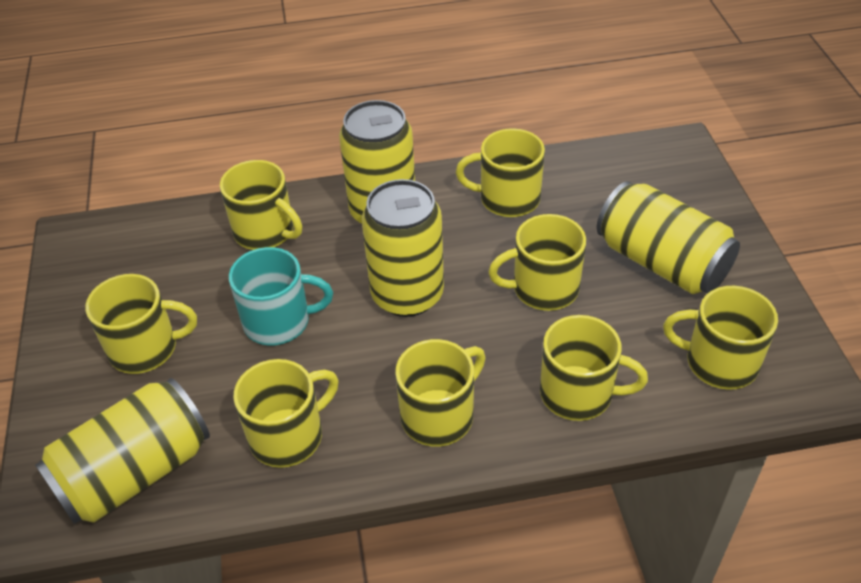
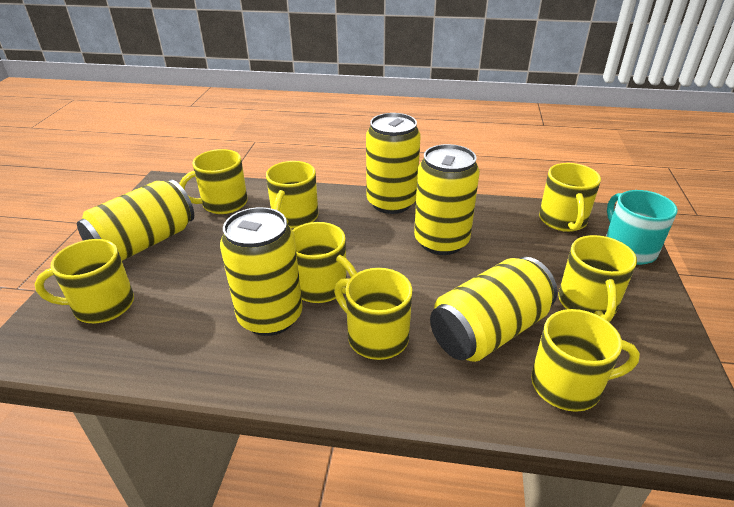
yellow can: [35,378,210,524] [339,100,415,224] [362,179,444,317] [596,181,740,294] = 4 -> [77,180,194,261] [220,207,303,336] [366,113,421,214] [414,144,480,255] [430,257,557,362] = 5

